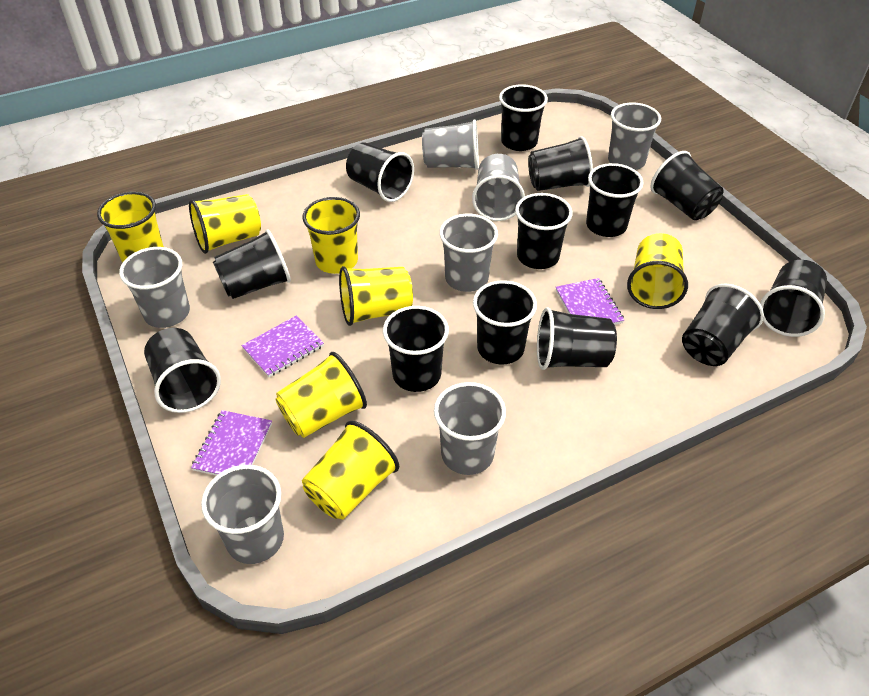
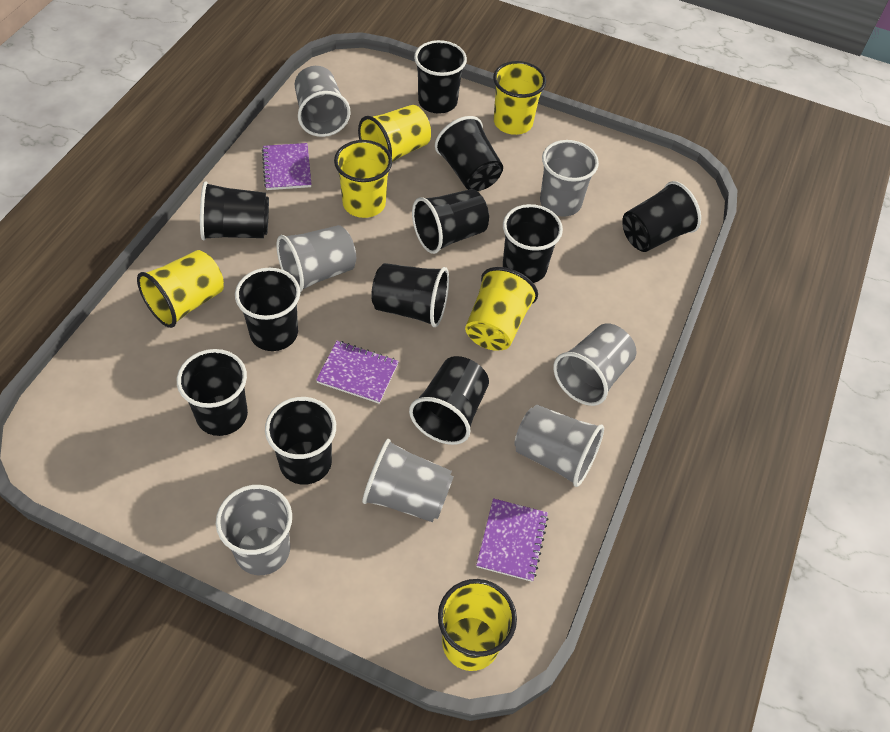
black cup: [144,328,221,413] [213,229,291,299] [346,143,414,202] [383,306,449,392] [473,280,537,365] [499,84,548,151] [515,193,573,269] [528,136,593,191] [537,307,617,370] [586,163,644,237] [650,151,723,220] [682,284,764,366] [760,260,827,337] = 13 -> [177,349,248,436] [200,181,269,240] [235,268,300,351] [265,397,336,485] [371,263,449,327] [409,356,489,445] [412,189,489,254] [414,40,467,114] [435,116,503,191] [503,204,563,283] [623,181,701,252] = 11
yellow cup: [97,192,164,262] [189,194,261,254] [275,352,367,438] [302,197,360,274] [302,421,399,519] [339,266,413,326] [627,233,688,309] = 7 -> [137,250,224,328] [334,140,392,218] [358,105,431,162] [438,579,517,671] [465,267,538,351] [493,61,546,135] = 6

